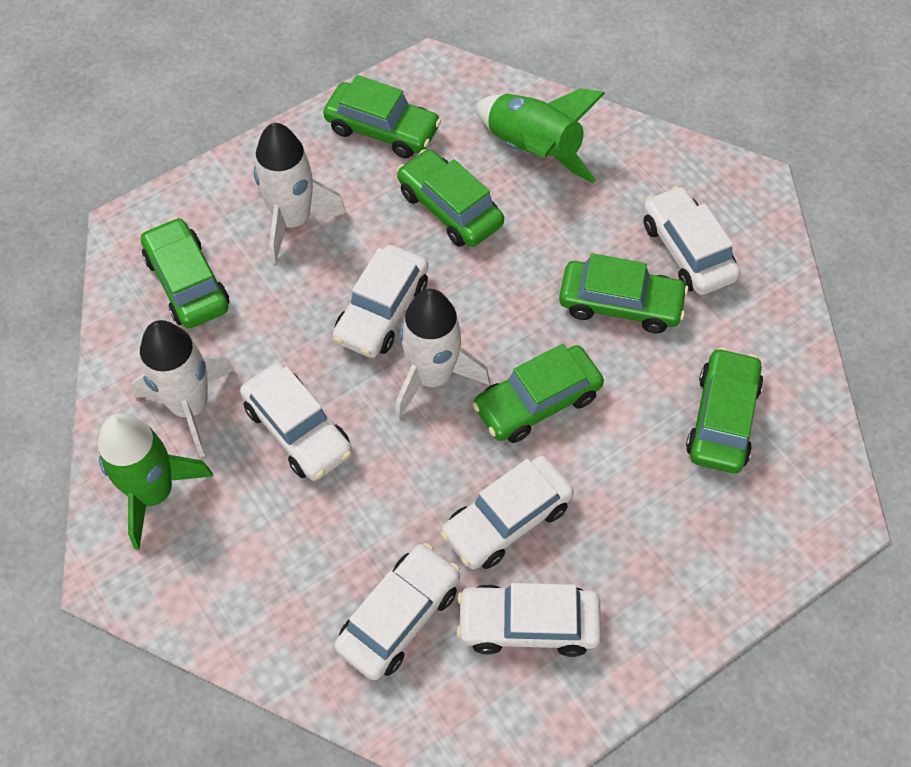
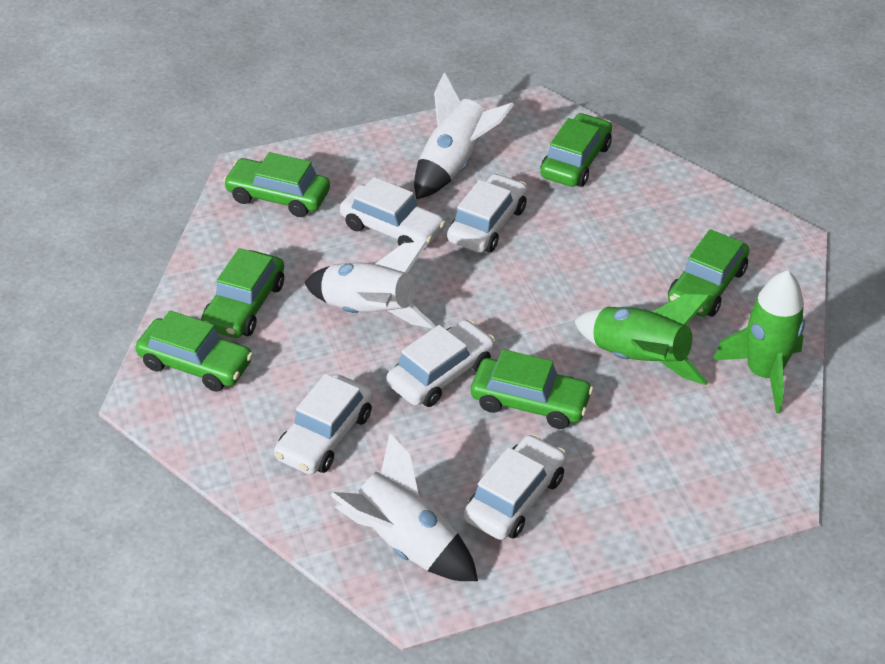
white car: [240,363,352,481] [333,245,428,358] [334,543,460,680] [440,456,574,569] [456,583,601,657] [643,186,740,295] = 6 -> [274,374,373,475] [340,177,446,249] [387,320,495,407] [447,173,527,253] [464,434,566,540] = 5

